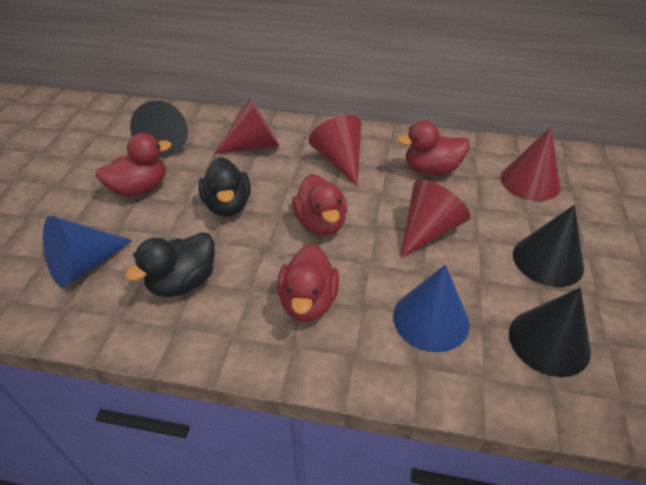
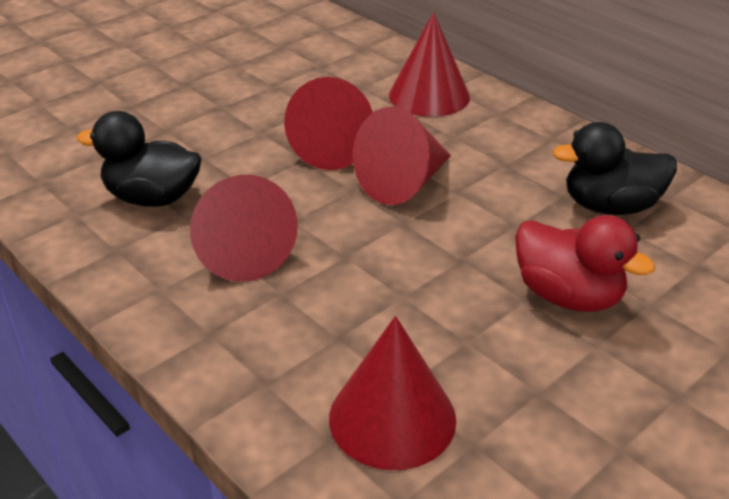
black cone: [130,101,188,157] [509,287,591,377] [513,205,584,287] = 3 -> none = 0
blue cone: [43,216,133,288] [393,264,470,352] = 2 -> none = 0
red cone: [214,98,279,154] [309,115,362,185] [400,180,471,258] [501,127,561,201] = 4 -> [190,175,298,282] [284,77,373,170] [329,316,456,470] [353,107,451,205] [389,12,470,117] = 5
red duck: [95,133,172,197] [277,244,339,322] [292,174,347,236] [397,121,470,175] = 4 -> [515,215,655,312] = 1

